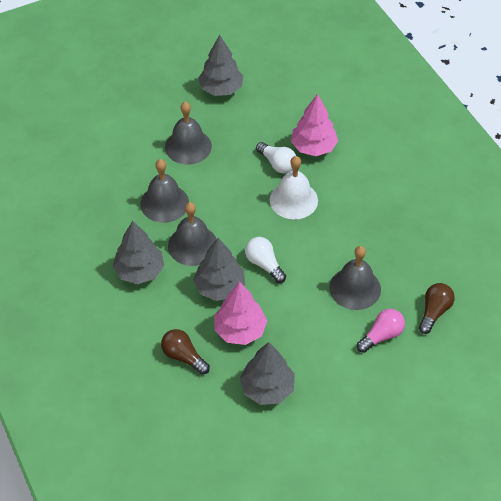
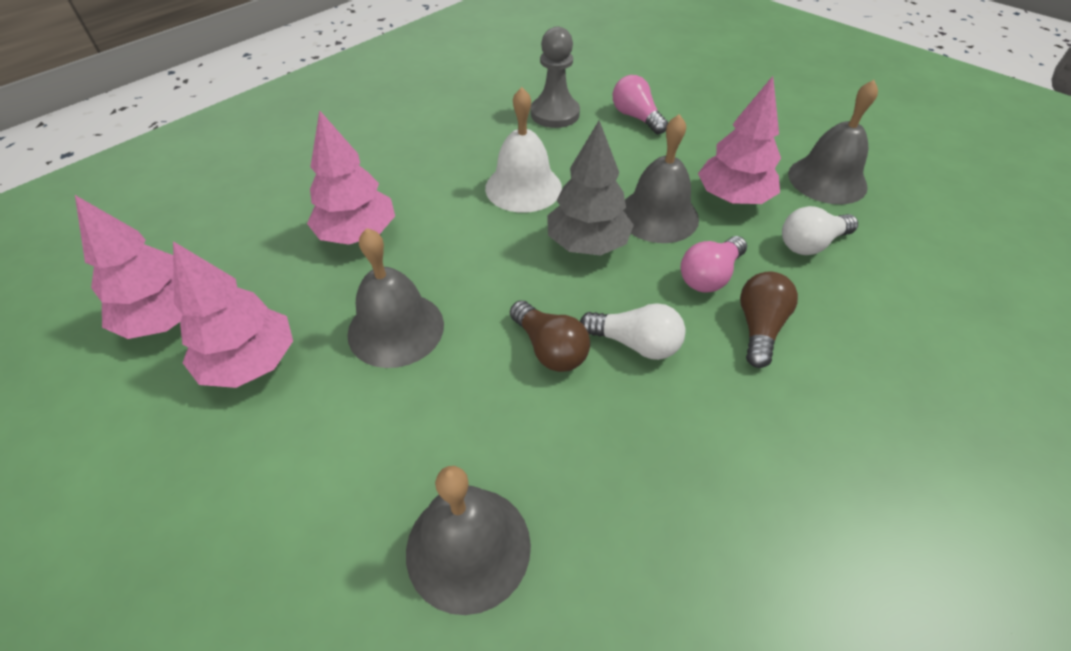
grey pawn: none = 0 -> [531,26,580,128] = 1
grey tree: [113,221,164,284] [193,238,245,301] [198,35,243,96] [239,342,295,405] = 4 -> [547,121,634,255] = 1
pink light bulb: [357,309,405,353] = 1 -> [613,75,668,134] [681,236,747,292] = 2
pink tree: [214,282,267,345] [291,94,338,156] = 2 -> [75,195,183,339] [173,241,293,388] [307,110,395,245] [698,76,781,204] = 4

